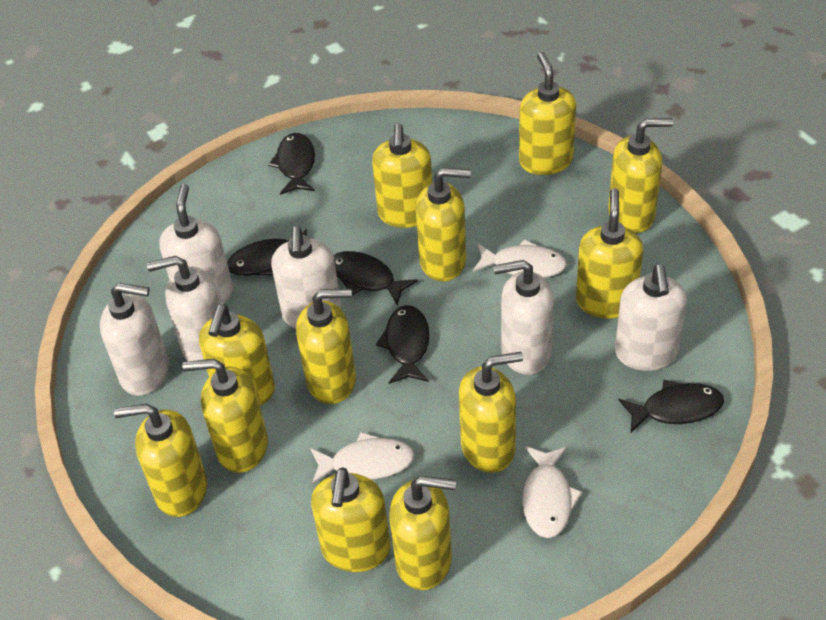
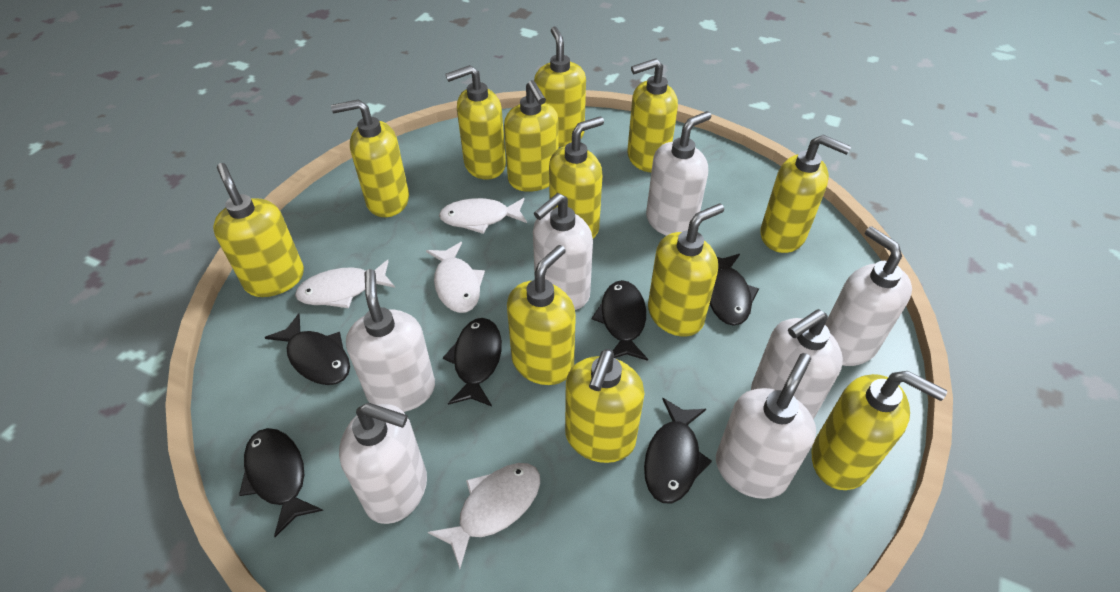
black fish: [227,229,307,276] [268,133,315,195] [333,251,418,306] [376,305,430,384] [618,380,724,433] = 5 -> [239,428,323,537] [264,314,350,385] [443,318,502,406] [592,280,648,361] [644,398,712,503] [710,254,759,326] = 6
white fish: [310,432,415,485] [472,239,567,278] [522,446,582,538] = 3 -> [295,260,395,308] [426,242,485,313] [428,463,540,569] [439,198,527,234] = 4
white soap dispenser: [100,283,169,396] [147,256,221,361] [159,184,233,305] [271,226,342,329] [493,260,554,375] [615,264,687,371] = 6 -> [339,403,427,524] [346,269,435,412] [533,193,593,310] [646,111,711,236] [716,353,816,499] [751,309,843,420] [825,226,912,366] = 7

